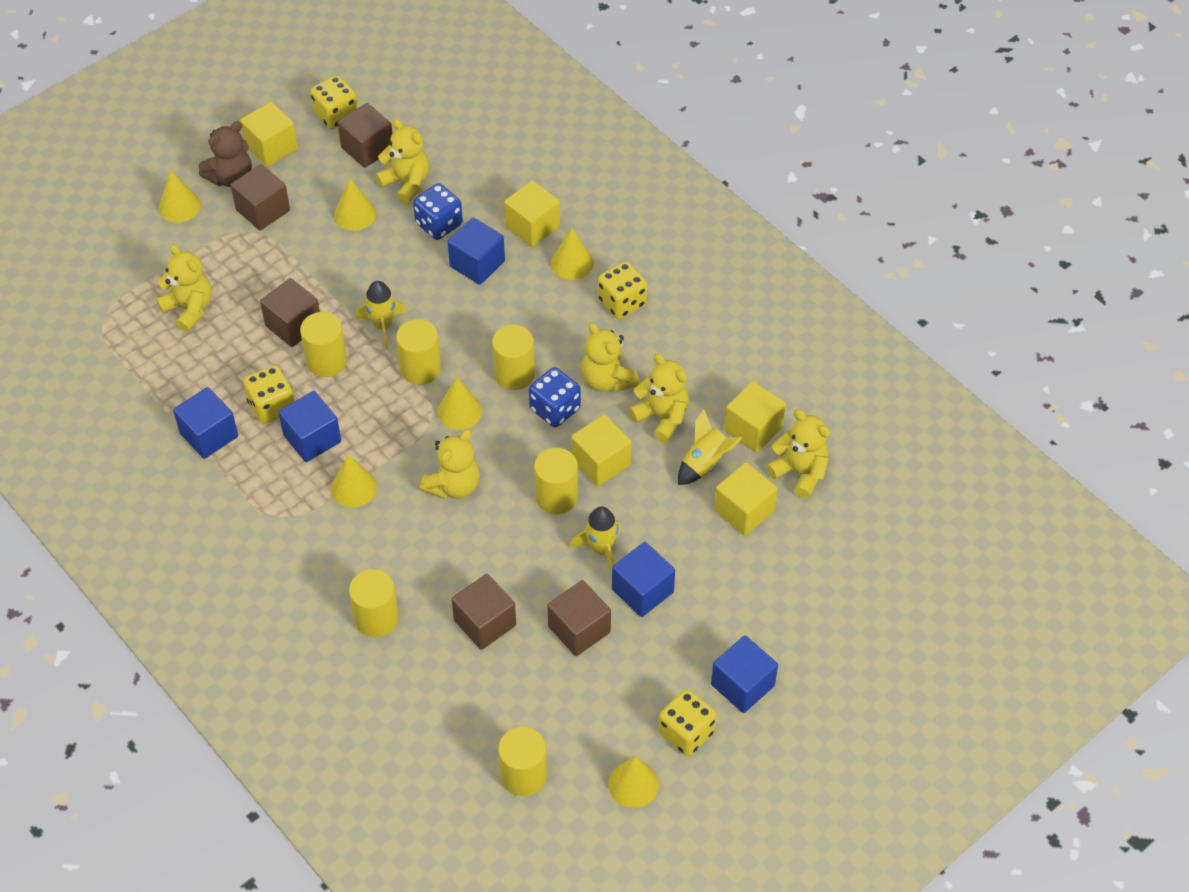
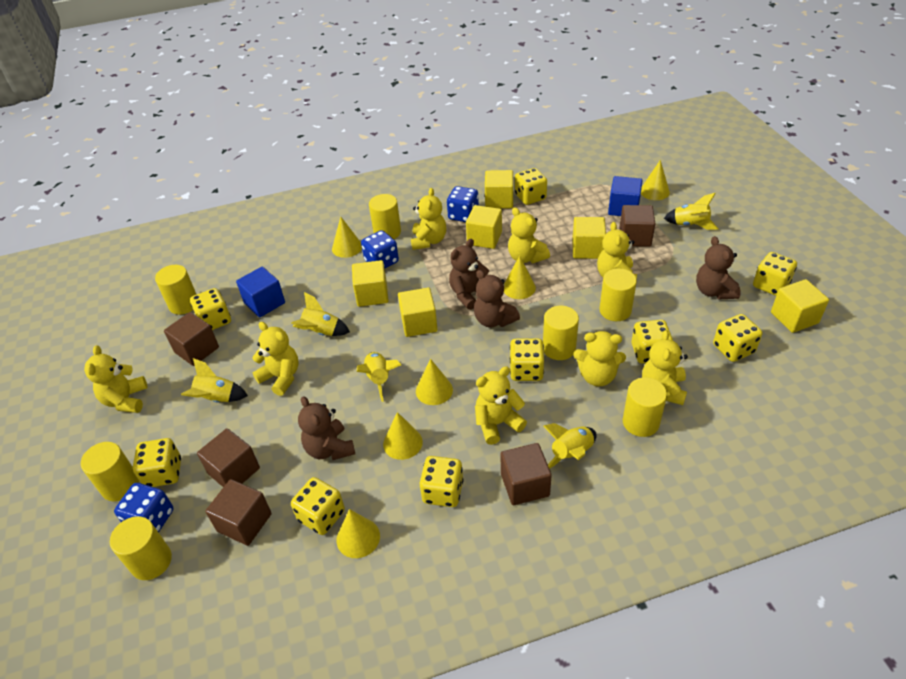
blue cube: [173,387,238,459] [278,391,341,462] [448,217,505,285] [612,542,675,617] [711,636,778,713] = 5 -> [236,267,285,317] [608,176,643,216] = 2
blue dice: [413,183,463,240] [529,367,581,427] = 2 -> [114,483,173,532] [361,230,399,269] [447,186,479,222] = 3
brown teddy bear: [199,121,252,187] = 1 -> [298,396,355,460] [449,239,489,310] [474,270,520,328] [696,236,741,299] = 4
yellow cube: [240,102,298,167] [504,180,560,247] [571,414,632,486] [714,462,778,536] [724,381,786,452] = 5 -> [352,260,389,307] [398,287,438,337] [466,205,502,249] [485,170,513,209] [572,217,606,259] [771,279,829,333] = 6
yellow cylinder: [300,312,347,377] [349,569,399,637] [396,319,441,385] [492,325,535,390] [498,727,547,796] [534,448,578,514] = 6 -> [81,442,139,502] [110,516,172,580] [155,265,197,315] [369,194,401,239] [543,306,579,360] [599,268,637,321] [623,377,667,437] = 7
yellow dice: [243,365,294,424] [310,75,358,129] [598,261,647,319] [658,689,717,756] = 4 -> [133,438,181,487] [190,288,231,330] [291,477,345,535] [420,456,464,507] [510,338,544,381] [515,168,547,205] [631,320,673,364] [713,314,762,362] [753,252,797,296] = 9
yellow rocket: [356,281,407,349] [570,506,620,570] [678,409,742,485] = 3 -> [181,358,248,403] [291,292,350,336] [357,352,401,402] [544,423,597,469] [664,193,719,230] = 5
yellow teddy bear: [156,244,212,332] [375,119,429,205] [419,430,480,499] [581,323,640,392] [629,354,689,443] [766,409,830,498] = 6 -> [84,345,148,413] [252,322,299,396] [411,188,446,250] [475,366,527,445] [508,207,550,263] [573,331,626,386] [597,222,637,279] [642,330,688,405] = 8

